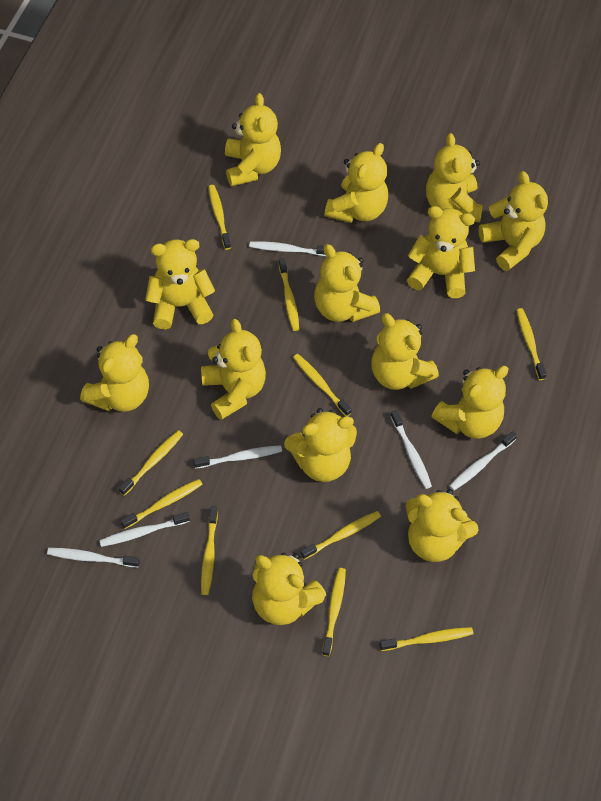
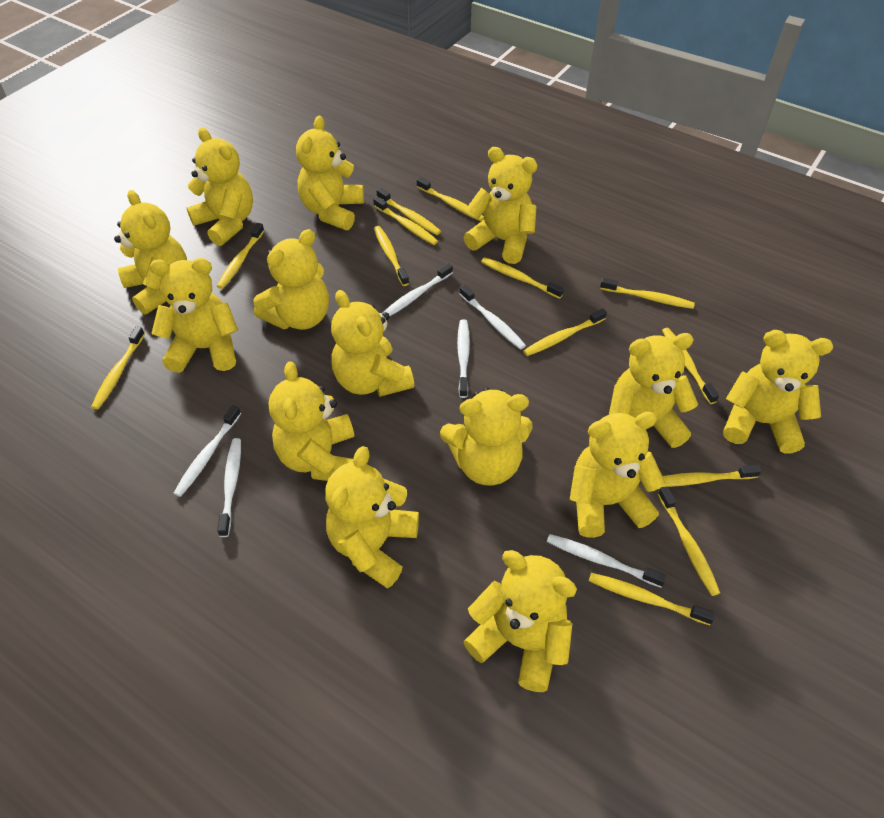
yellow toothbrush: [119,430,183,496] [121,479,203,529] [201,506,218,595] [208,185,231,250] [279,258,299,331] [293,354,352,416] [300,511,381,560] [322,568,346,656] [380,627,473,651] [517,308,547,380] = 10 -> [91,326,145,409] [217,223,264,289] [373,196,438,245] [374,226,409,286] [376,188,441,235] [417,177,484,221] [481,257,564,299] [523,308,607,356] [589,573,715,625] [600,278,695,309] [658,486,720,596] [662,328,719,404] [662,465,761,487] = 13

